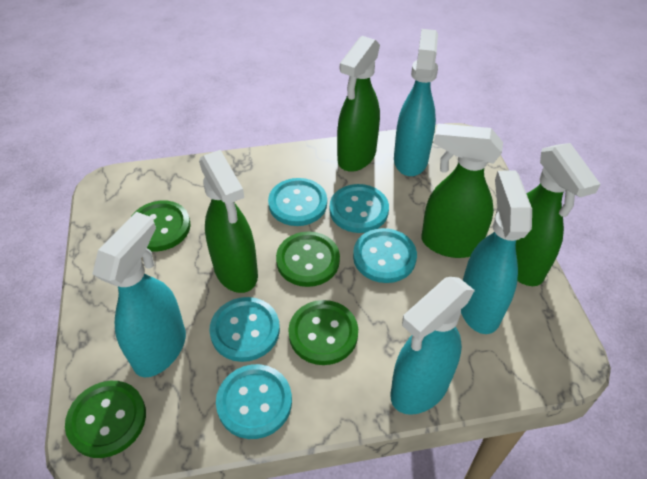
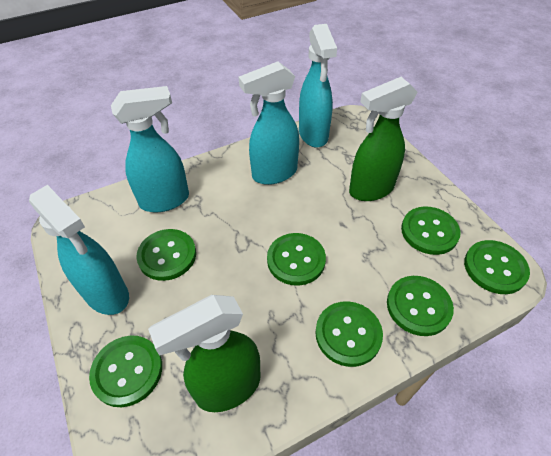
green button: [65,381,146,458] [132,201,190,251] [276,232,340,287] [288,300,358,365] = 4 -> [89,336,162,407] [136,229,196,281] [267,233,326,286] [315,301,383,367] [387,276,454,336] [401,206,461,255] [464,240,530,294] = 7
green spray bottle: [199,150,258,293] [337,36,380,172] [421,124,503,258] [516,143,600,286] = 4 -> [148,295,260,412] [349,77,418,201] = 2
turquoise button: [209,297,280,362] [216,364,292,439] [268,178,327,226] [330,184,389,233] [353,228,417,283] = 5 -> none = 0

